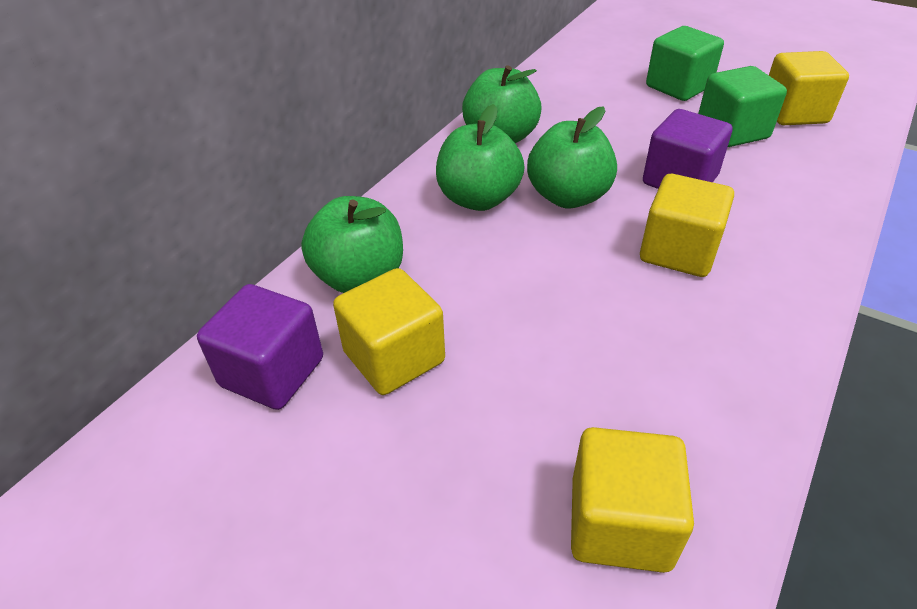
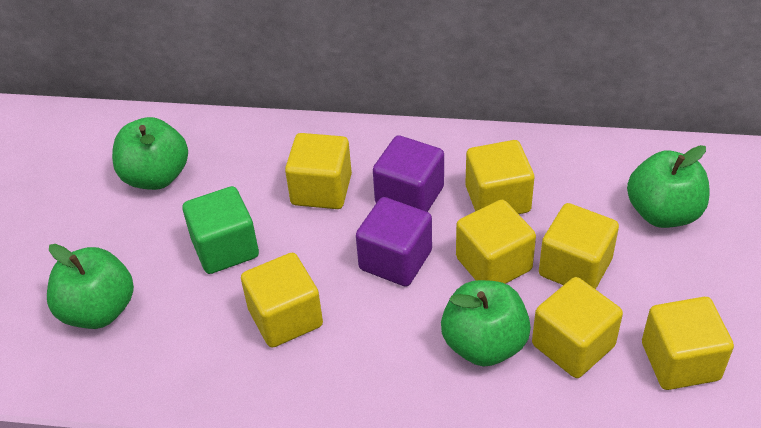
green cube: [646,26,724,101] [698,66,787,147] = 2 -> [183,186,259,274] = 1
yellow cube: [333,268,445,395] [571,427,694,573] [640,174,734,277] [769,51,849,125] = 4 -> [241,253,323,348] [285,133,352,209] [456,200,536,284] [465,140,534,214] [532,277,623,378] [539,203,619,289] [642,297,734,390] = 7

